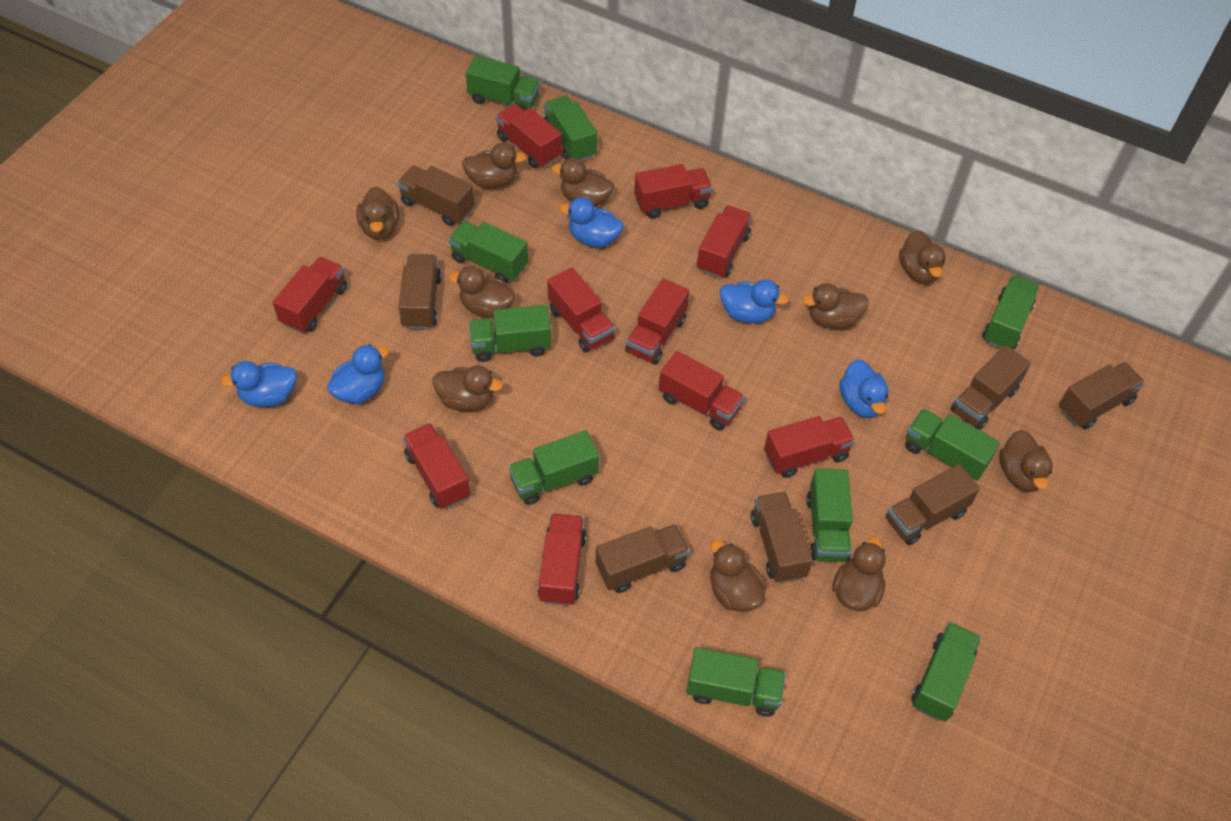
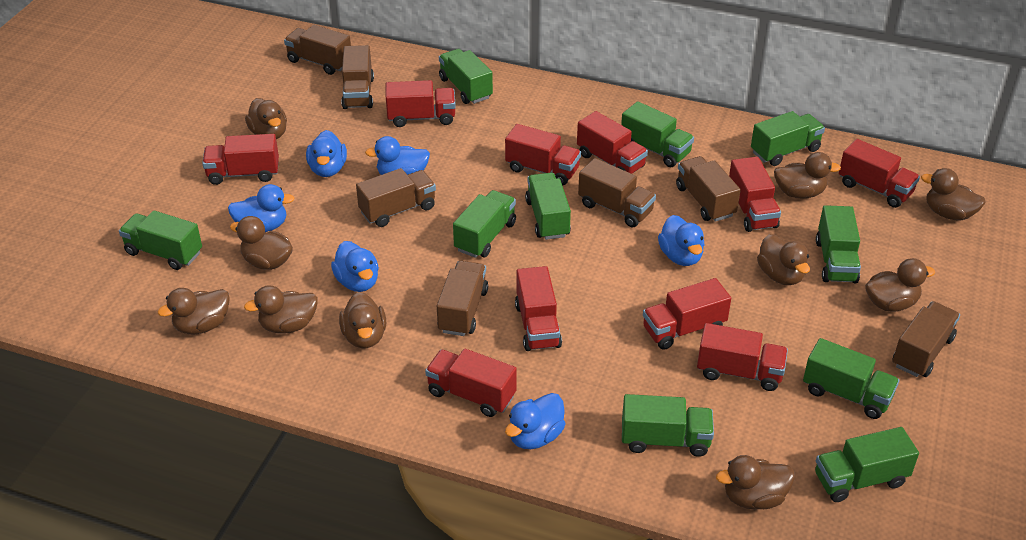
blue duck: [220,361,297,407] [327,345,389,404] [559,197,623,247] [720,279,789,323] [839,359,889,418] = 5 -> [228,184,295,232] [306,130,347,177] [331,241,379,292] [365,136,430,175] [505,393,565,449] [658,215,704,266] = 6

